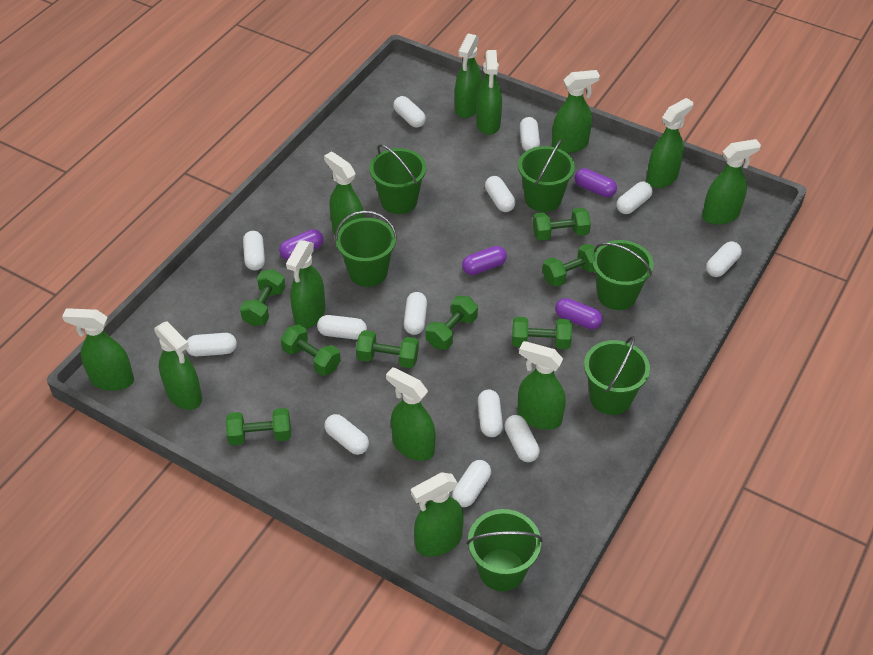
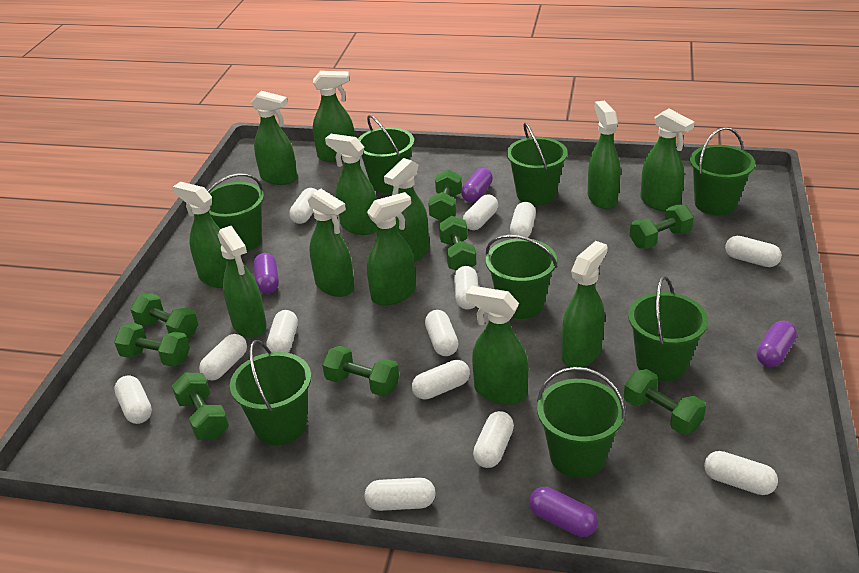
green bucket: [335,210,397,287] [370,144,426,214] [466,509,542,591] [518,139,575,212] [584,336,650,415] [592,240,654,310] = 6 -> [208,173,264,252] [230,340,311,445] [358,115,414,193] [486,235,557,319] [507,123,568,205] [537,367,626,478] [628,276,708,381] [690,127,755,215] = 8

